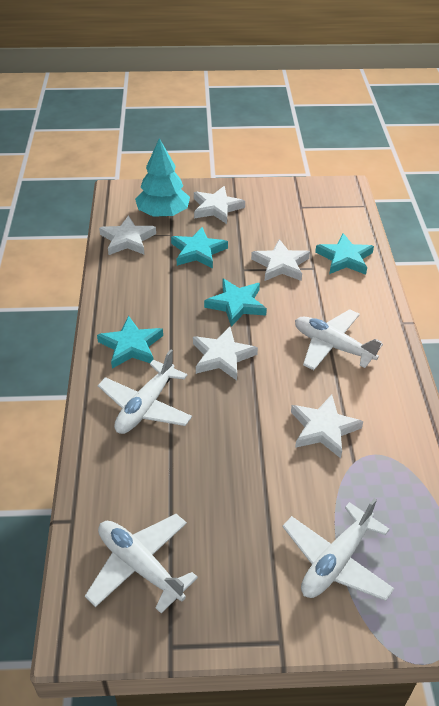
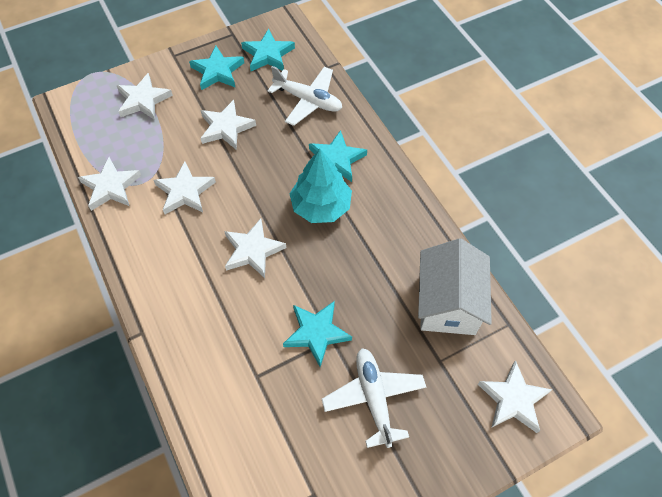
white house: none = 0 -> [418,238,492,335] = 1
white plane: [85,514,198,614] [98,349,192,434] [282,498,395,601] [295,309,383,370] = 4 -> [268,66,342,126] [322,348,426,448] = 2
white star: [99,215,156,255] [193,327,258,381] [194,186,245,224] [251,239,310,281] [291,395,363,458] = 5 -> [78,157,141,211] [117,73,173,120] [154,161,216,214] [200,100,256,149] [224,218,286,278] [478,360,553,433] = 6

